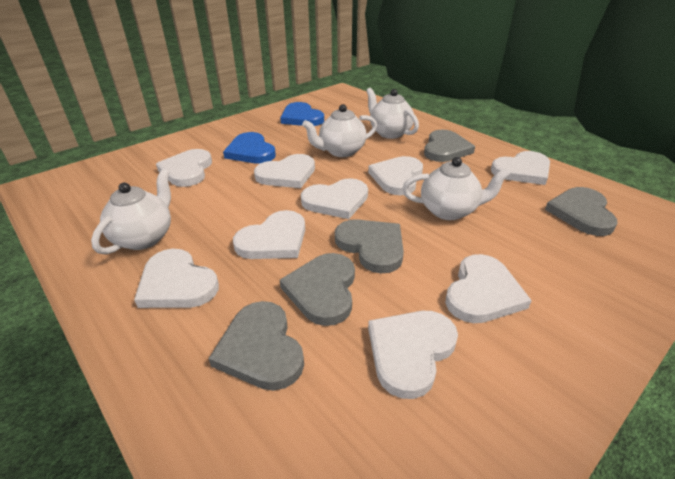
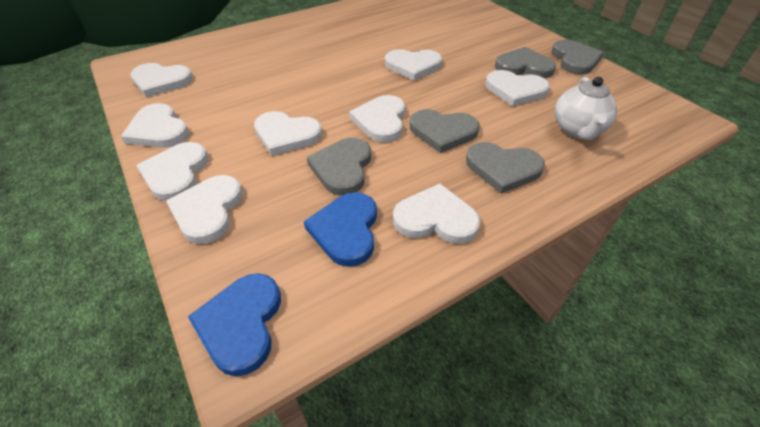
white teapot: [91,169,171,254] [302,104,377,157] [366,88,419,139] [402,157,510,220] = 4 -> [555,77,617,140] = 1

